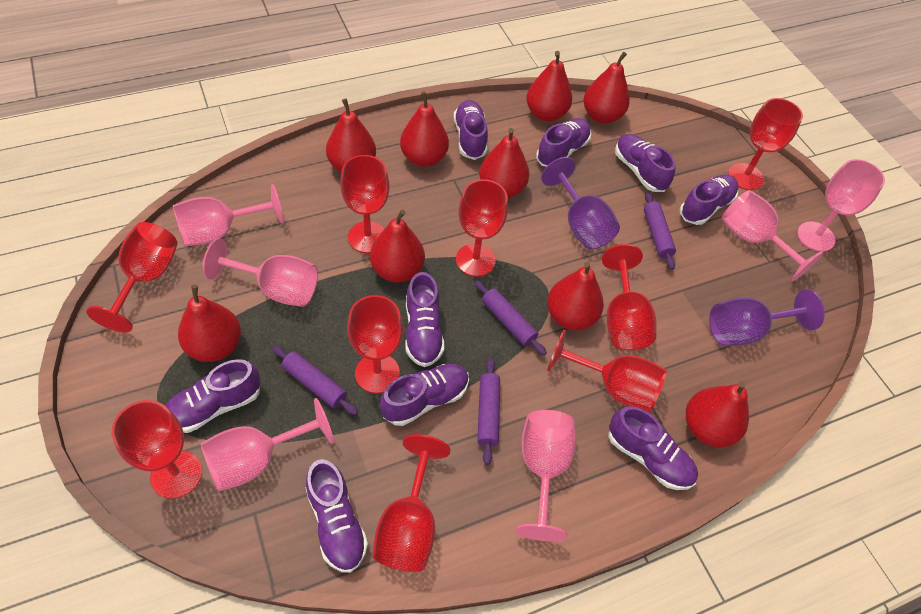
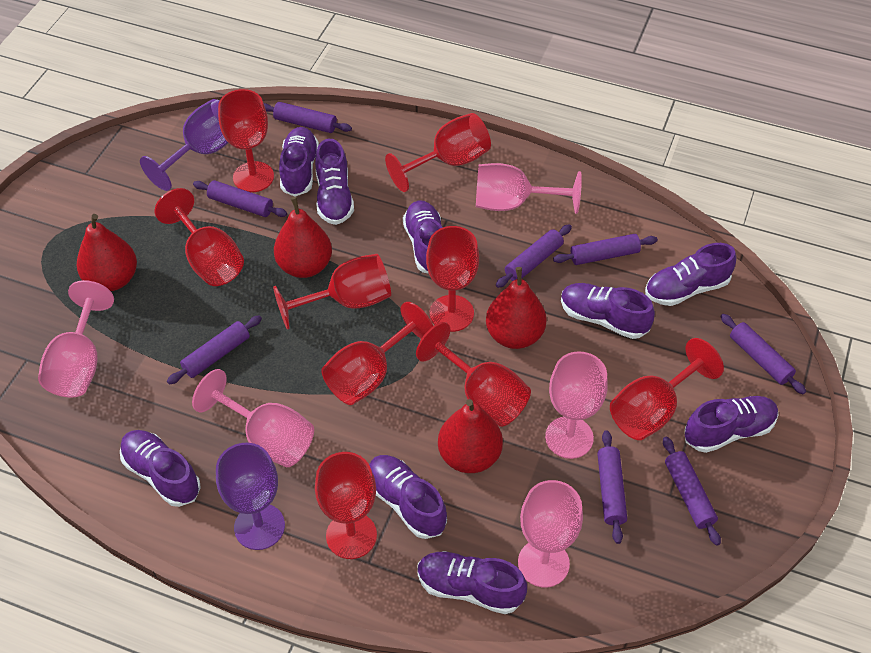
pink goblet: [173,184,284,246] [200,398,334,492] [203,238,318,307] [516,410,576,541] [722,190,823,281] [797,159,885,252] = 6 -> [38,280,114,397] [192,369,314,467] [476,163,582,214] [518,480,583,587] [545,351,608,459] = 5
purple rolling pin: [272,346,358,415] [475,280,547,356] [477,358,500,465] [644,192,676,270] = 4 -> [167,315,262,385] [193,180,287,217] [264,102,352,133] [496,224,572,288] [553,234,658,265] [597,430,627,544] [663,437,721,546] [720,314,806,394] = 8
red pear: [178,285,241,362] [326,98,376,172] [370,210,425,282] [400,91,449,167] [479,128,529,197] [526,51,572,121] [547,262,604,330] [583,52,630,124] [686,381,749,447] = 9 -> [77,214,137,291] [274,197,332,278] [438,399,503,473] [486,267,547,349] = 4

